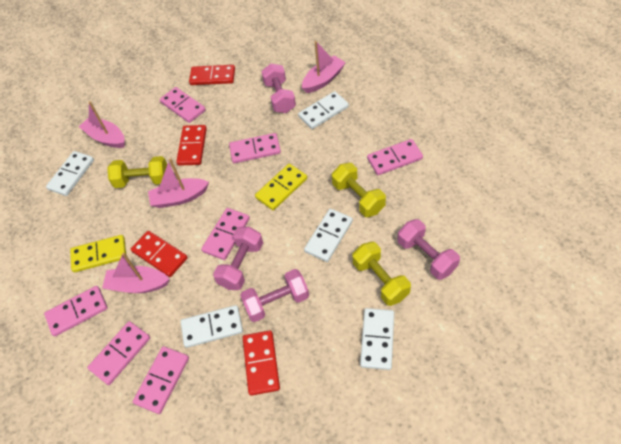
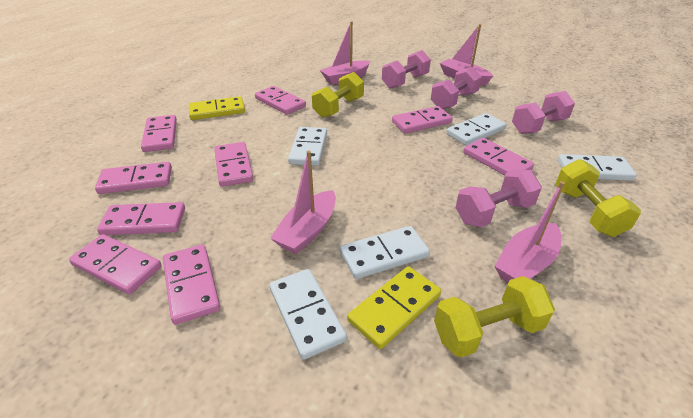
pink domino: [44,286,108,337] [87,321,150,385] [133,346,189,414] [160,87,206,123] [201,208,250,260] [229,133,281,163] [367,139,423,175] = 7 -> [69,234,162,295] [95,162,172,194] [97,202,185,235] [141,115,177,152] [163,244,220,325] [214,142,253,187] [255,86,306,115] [392,106,453,134] [463,138,534,175] = 9
red domino: [131,231,188,277] [176,125,207,166] [189,65,235,85] [243,330,280,396] = 4 -> none = 0

